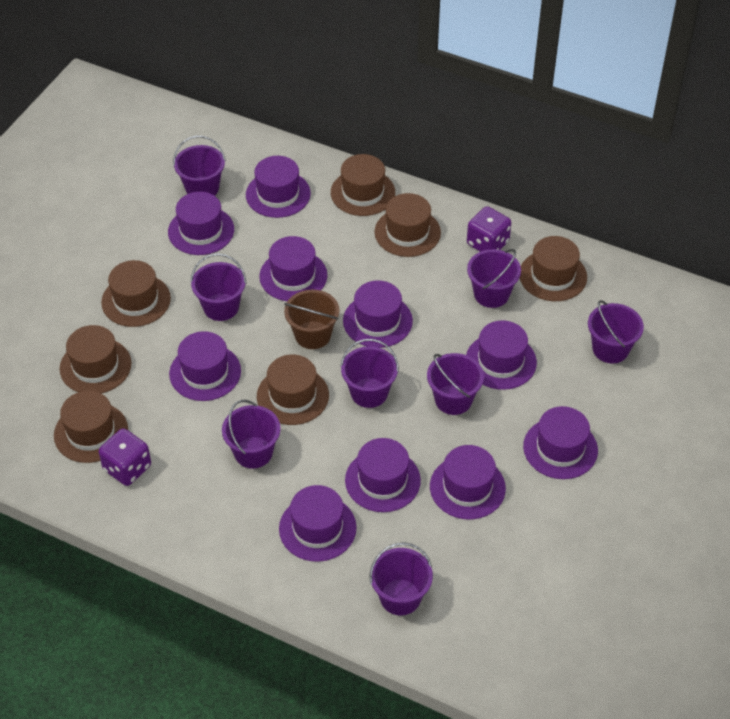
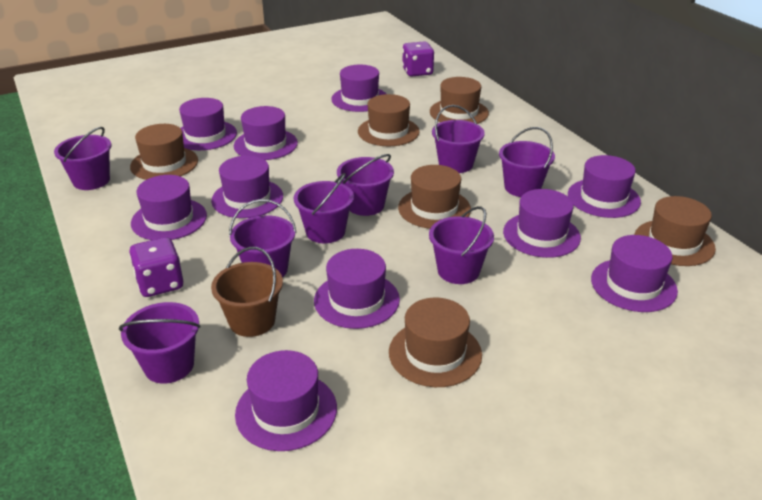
brown hat: [54,391,128,463] [60,325,131,393] [101,260,171,327] [257,355,329,425] [331,154,395,216] [374,193,441,257] [520,236,587,301] = 7 -> [130,124,198,180] [358,94,420,146] [389,298,482,387] [398,165,471,229] [430,77,489,124] [634,196,716,266] = 6

